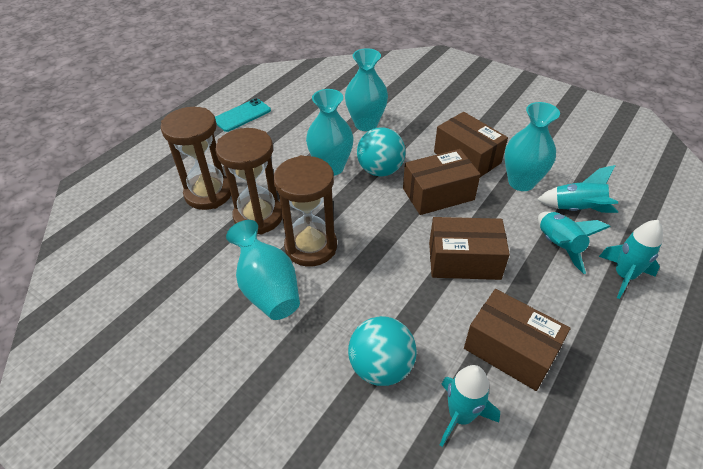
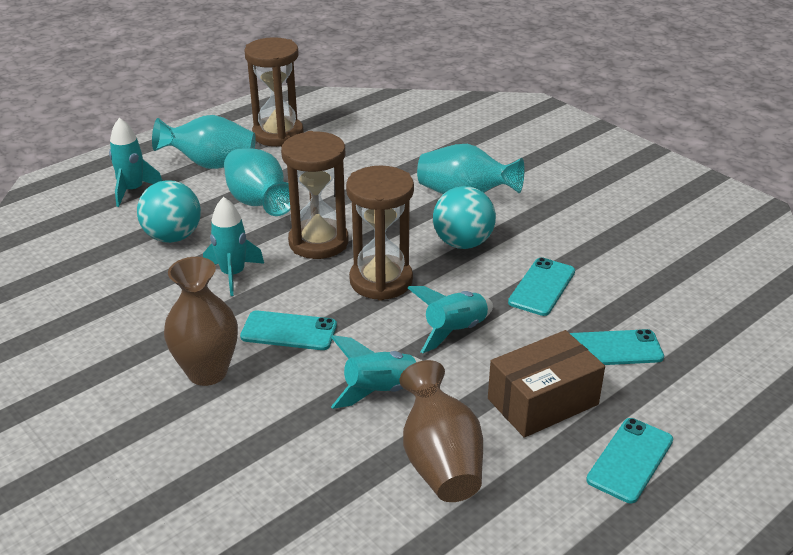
brown box: [403,149,481,215] [429,217,510,280] [434,112,508,177] [464,289,571,391] = 4 -> [488,330,605,438] = 1
brown vase: none = 0 -> [164,257,238,386] [400,360,483,502] = 2
turquoise phone: [215,98,271,132] = 1 -> [240,310,337,350] [508,257,575,316] [570,329,664,365] [586,418,673,503] = 4
turquoise vase: [226,220,300,320] [306,89,353,176] [345,48,388,131] [504,102,560,191] = 4 -> [152,115,255,169] [224,149,290,216] [417,144,525,194] = 3

